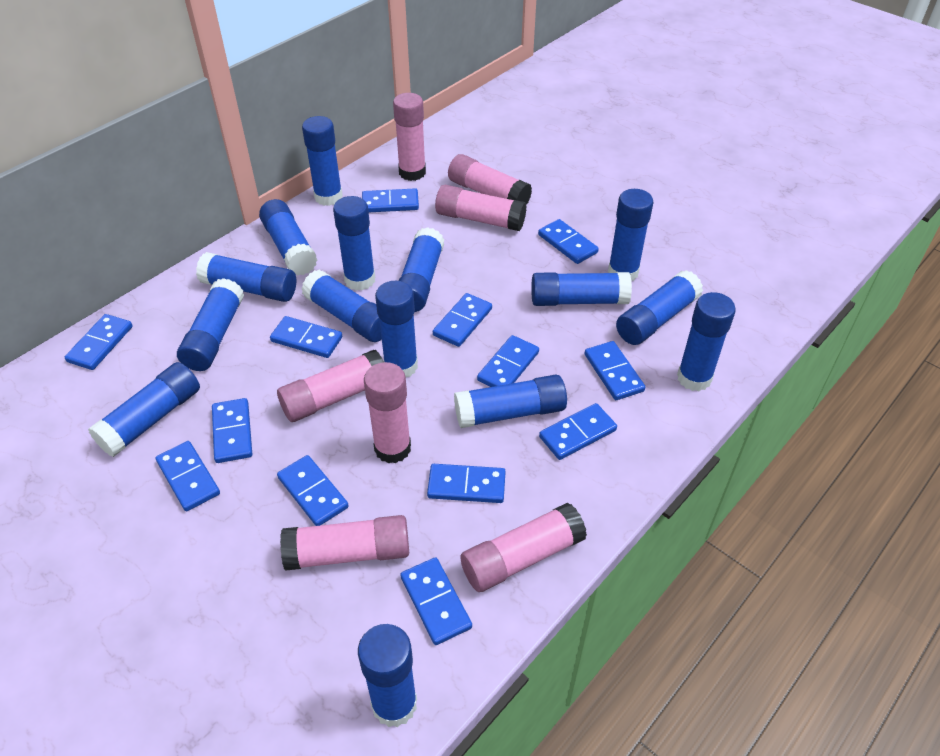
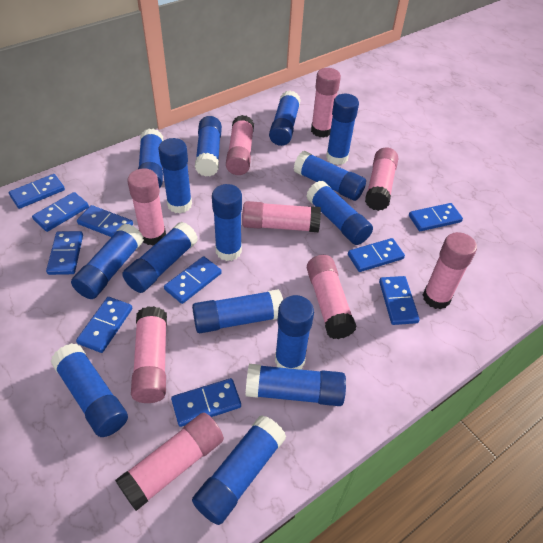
blue domino: [65,314,133,370] [155,441,220,511] [212,398,252,463] [270,316,342,358] [277,455,349,526] [362,188,419,212] [400,557,472,645] [427,464,506,503] [433,293,492,347] [477,335,539,387] [538,219,599,264] [539,403,617,460] [584,341,645,400] = 13 -> [9,174,65,209] [32,192,89,232] [46,231,83,275] [76,297,132,353] [77,205,133,237] [164,256,222,304] [171,378,241,427] [348,238,405,272] [379,276,420,325] [409,203,463,231] = 10
pink glue stick: [277,350,384,422] [280,515,409,571] [364,362,411,463] [393,93,426,181] [435,185,527,231] [448,154,532,205] [461,503,587,592] = 7 -> [115,413,224,511] [127,168,166,246] [131,306,167,403] [226,115,254,175] [242,201,321,232] [307,255,357,339] [311,68,341,137] [365,147,398,211] [423,232,477,309] = 9

